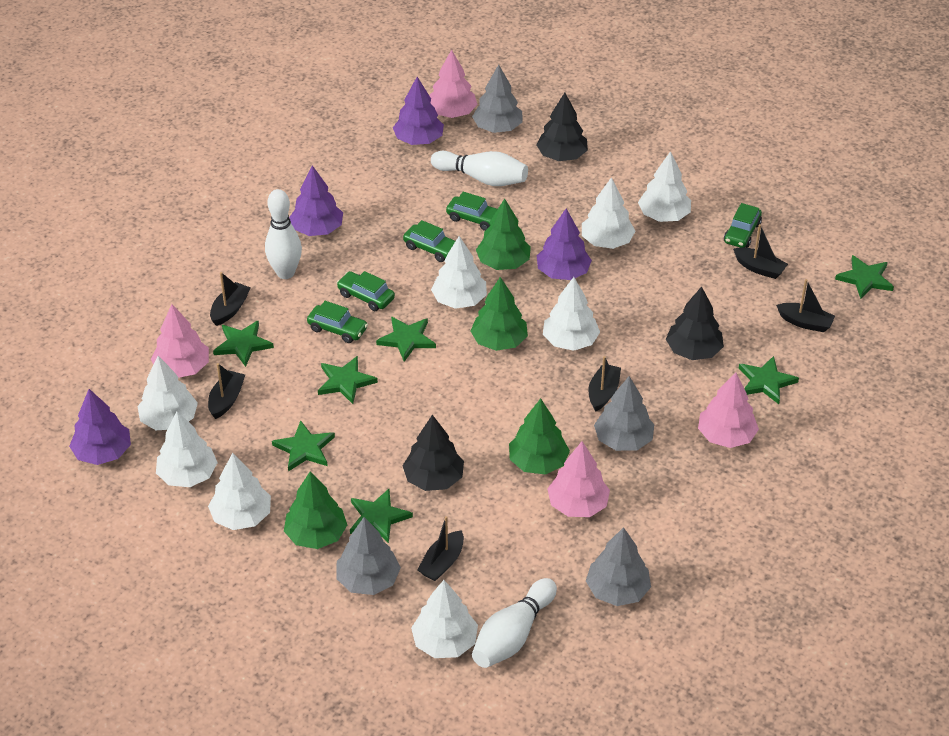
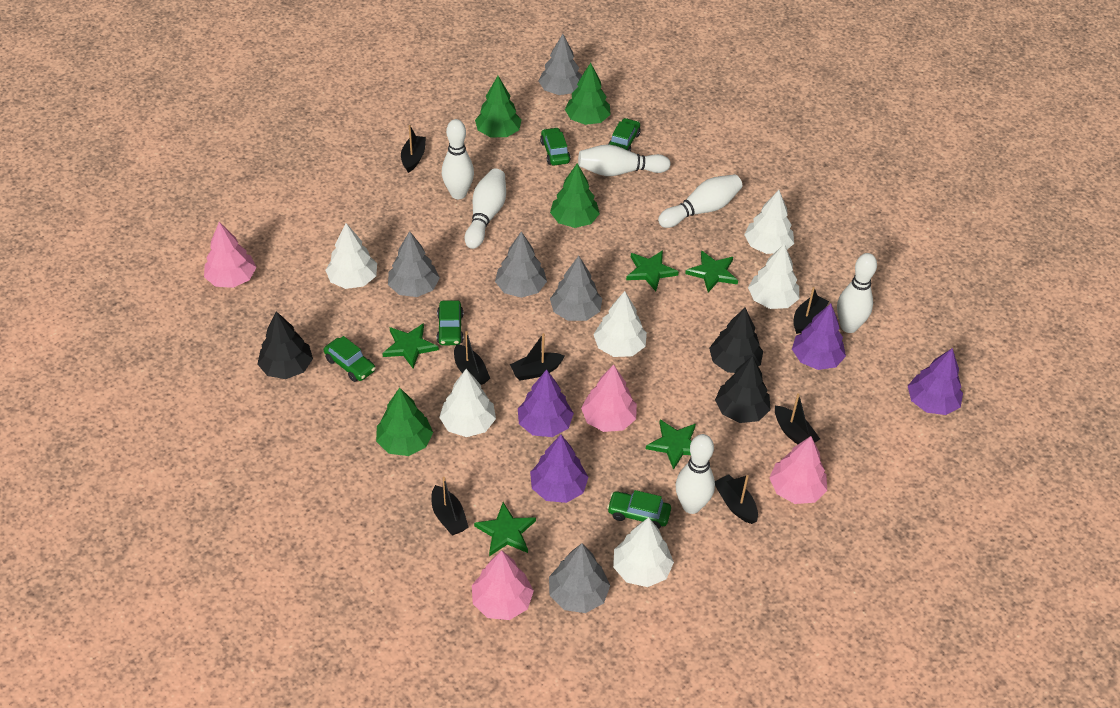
black boat: [208,363,245,419] [210,272,251,326] [418,516,464,581] [588,356,621,412] [733,224,788,279] [776,279,835,332] = 6 -> [401,125,426,173] [432,477,469,536] [454,331,490,385] [510,333,565,380] [715,474,758,524] [775,393,820,444] [793,287,829,334] = 7
green star: [213,320,274,367] [272,420,335,472] [318,356,378,404] [350,489,413,543] [376,317,436,362] [739,356,799,404] [835,255,894,299] = 7 -> [382,323,439,368] [474,502,536,556] [626,250,679,291] [646,420,696,470] [685,251,738,292] = 5
grey tree: [336,517,401,595] [472,64,523,133] [586,527,651,606] [594,376,654,451] = 4 -> [388,231,440,297] [495,231,547,298] [539,34,582,95] [549,543,610,613] [550,256,602,321] = 5
white bowling pin: [265,189,302,279] [431,151,528,186] [472,578,557,668] = 3 -> [442,119,474,199] [465,169,506,249] [578,144,671,176] [658,174,742,228] [676,434,715,514] [837,253,877,333] = 6
white tree: [137,356,198,430] [156,411,218,487] [208,453,271,530] [411,580,478,658] [431,236,487,309] [543,277,600,351] [582,177,635,249] [638,151,691,222] = 8 -> [325,223,377,289] [439,369,496,437] [593,291,647,357] [613,517,674,587] [744,190,794,254] [748,244,799,309] = 6

